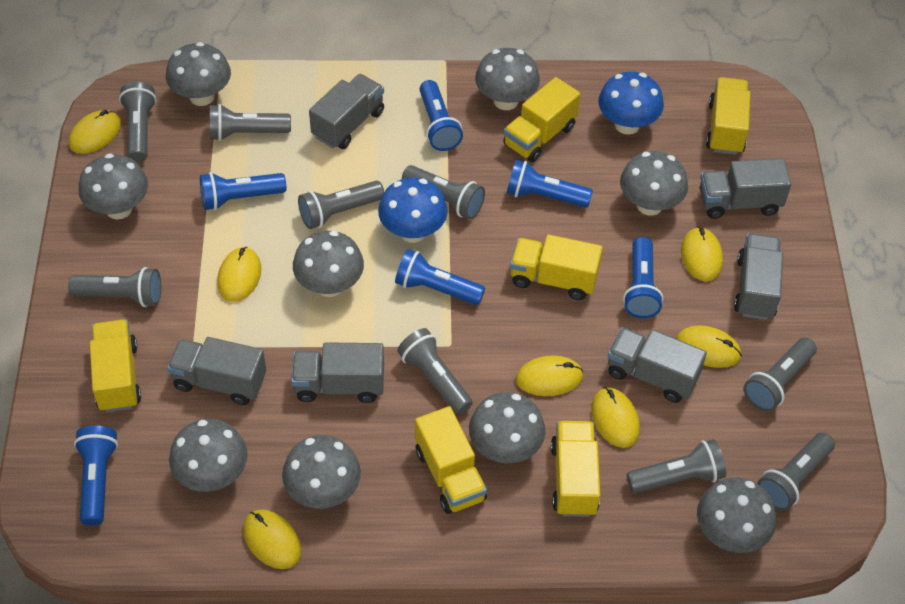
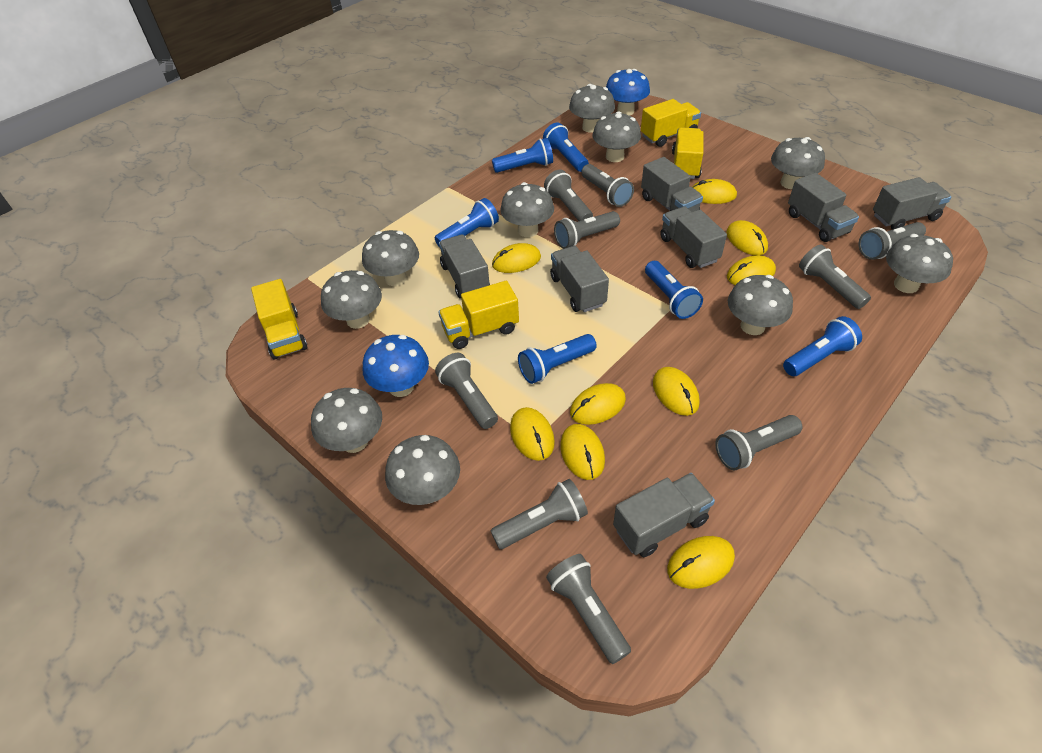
grey mushroom: [78,153,148,219] [166,42,231,106] [169,419,248,492] [282,435,361,509] [293,231,364,297] [469,392,545,463] [475,48,540,110] [620,151,688,216] [697,477,776,553] = 9 -> [311,388,382,453] [321,270,382,329] [362,230,419,286] [385,435,460,505] [500,182,554,237] [569,84,615,133] [593,111,641,162] [728,275,793,335] [771,137,825,189] [886,234,953,293] = 10
grey truck: [167,337,266,405] [291,342,384,403] [309,74,384,149] [608,327,707,403] [700,158,791,219] [734,233,783,320] = 6 -> [439,235,490,299] [550,246,609,312] [613,473,715,557] [641,157,703,212] [660,207,727,268] [788,173,859,242] [873,177,951,230] = 7
yellow mouse: [69,110,121,154] [217,247,261,302] [243,509,301,569] [516,355,583,396] [591,387,640,448] [676,325,742,368] [681,227,723,281] = 7 -> [492,243,541,273] [510,407,555,461] [560,424,605,480] [570,383,626,425] [653,367,700,416] [667,536,735,589] [692,179,737,204] [727,220,768,255] [727,255,776,285] = 9
yellow truck: [90,319,141,412] [415,406,487,514] [503,77,580,162] [510,234,603,300] [551,421,600,517] [706,77,751,155] = 6 -> [251,279,307,359] [438,281,519,349] [641,99,701,147] [672,127,703,179] = 4

